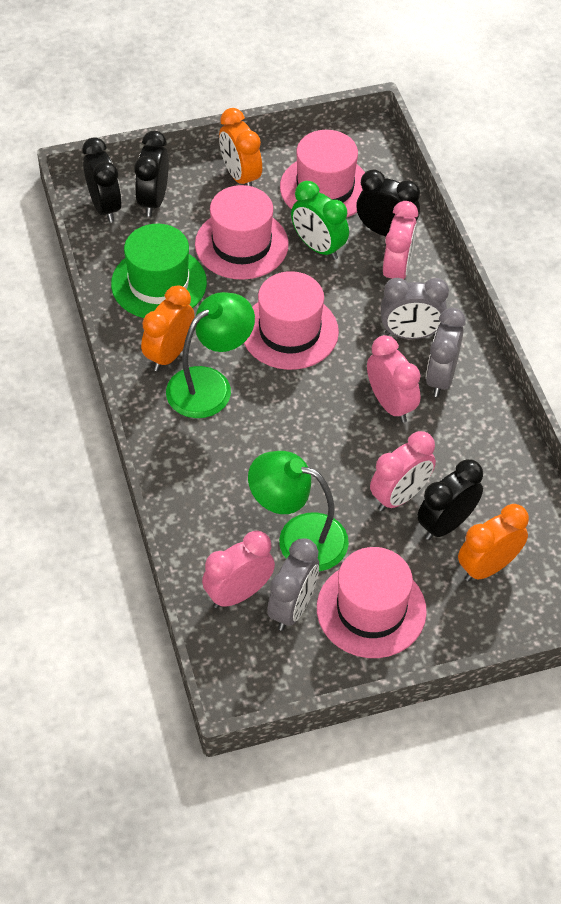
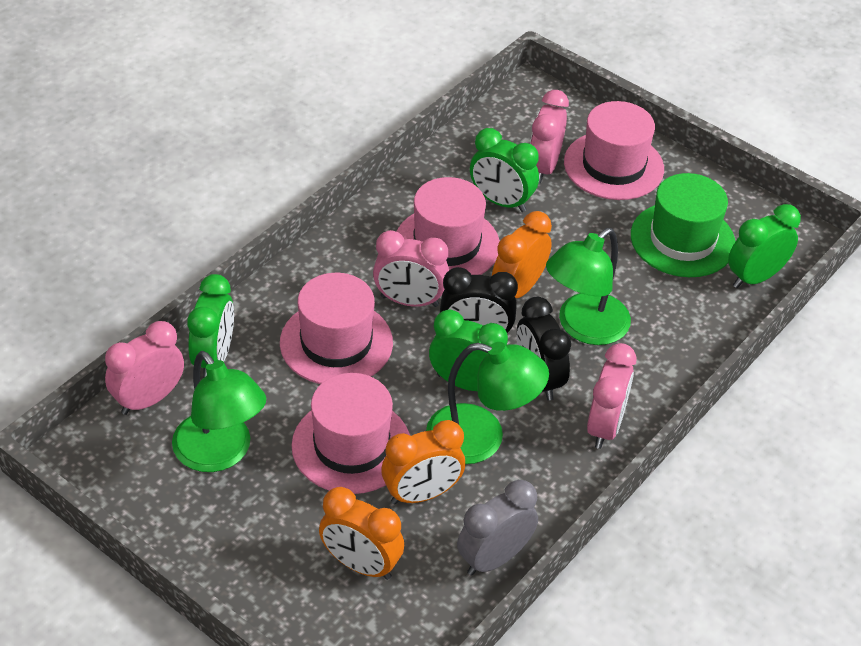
black clock: [82,137,122,223] [134,131,169,217] [356,170,420,236] [417,459,483,540] = 4 -> [440,267,518,333] [517,297,571,401] = 2
green clock: [291,181,349,260] = 1 -> [187,274,234,378] [429,310,508,391] [470,128,539,212] [728,204,801,288] = 4
green lamp: [166,292,255,418] [248,451,349,571] = 2 -> [172,351,266,472] [426,342,549,464] [546,228,631,345] = 3
grey clock: [267,538,319,631] [381,278,449,339] [426,308,466,397] = 3 -> [457,480,538,576] = 1

